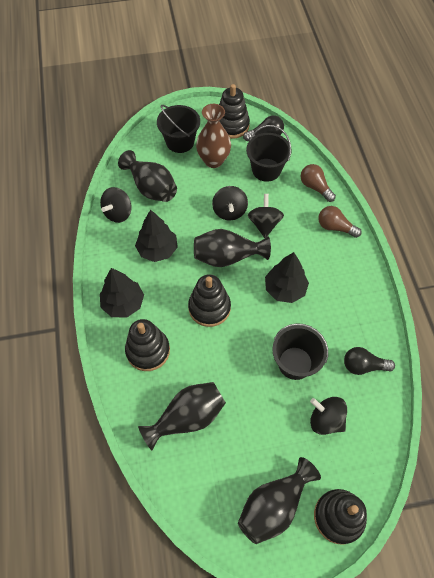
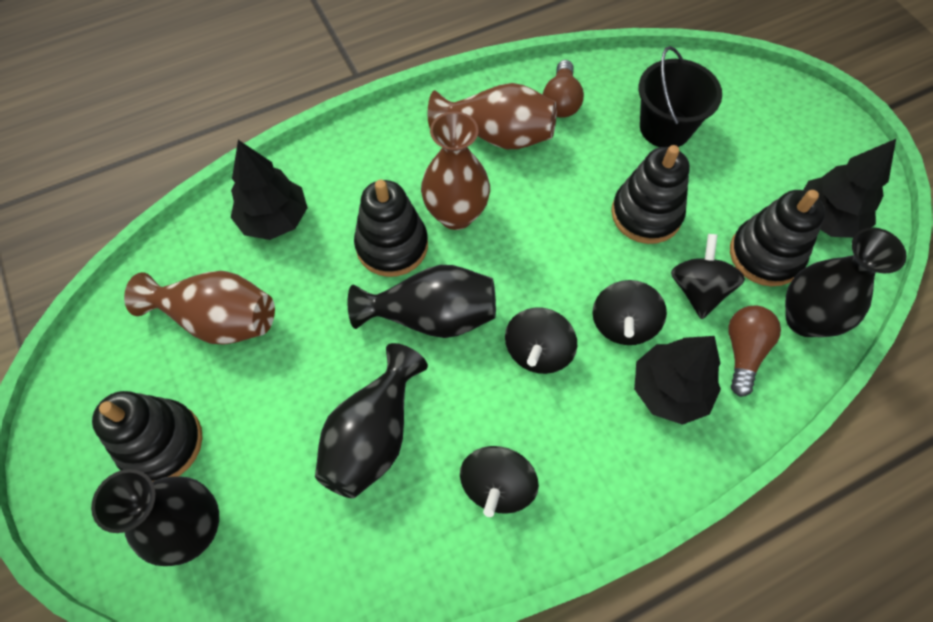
black bucket: [157,105,200,153] [246,125,291,182] [272,323,328,380] = 3 -> [639,46,722,147] = 1
black light bulb: [243,115,284,141] [344,347,395,375] = 2 -> none = 0
brown vase: [196,104,231,168] = 1 -> [124,271,275,344] [421,112,490,230] [427,83,557,149] = 3

